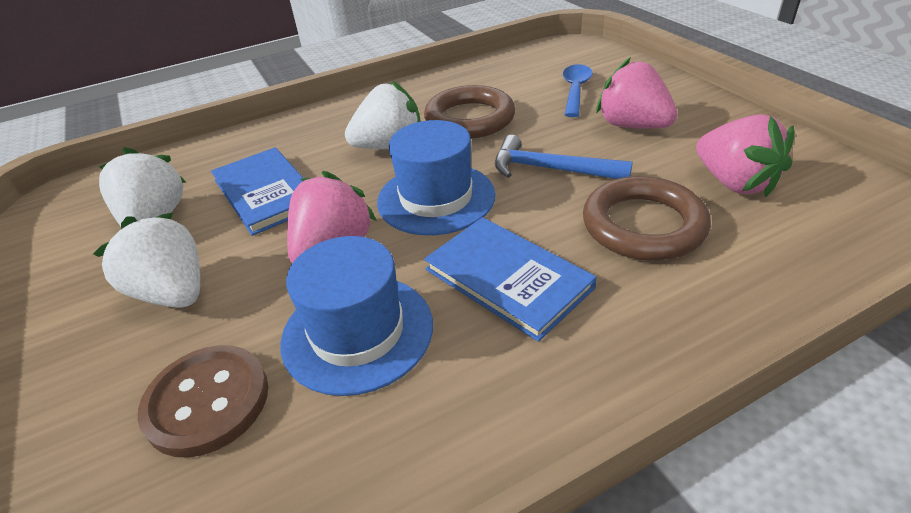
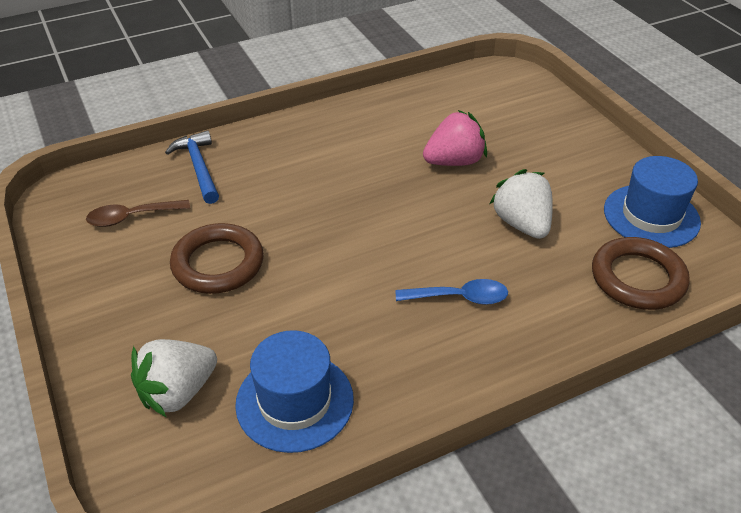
blue book: [211,147,303,236] [424,217,597,342] = 2 -> none = 0
brown button: [138,345,268,458] = 1 -> none = 0
brown spoon: none = 0 -> [86,200,190,227] = 1
pink strawberry: [287,171,377,263] [596,57,678,129] [696,114,794,197] = 3 -> [423,110,487,166] = 1
white strawberry: [93,213,200,308] [99,147,186,226] [345,80,421,149] = 3 -> [131,339,217,418] [490,169,553,239] = 2

